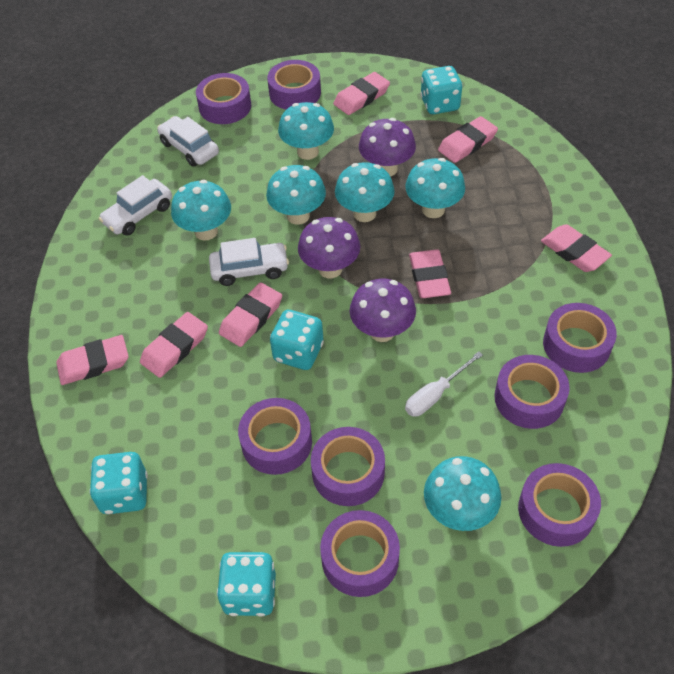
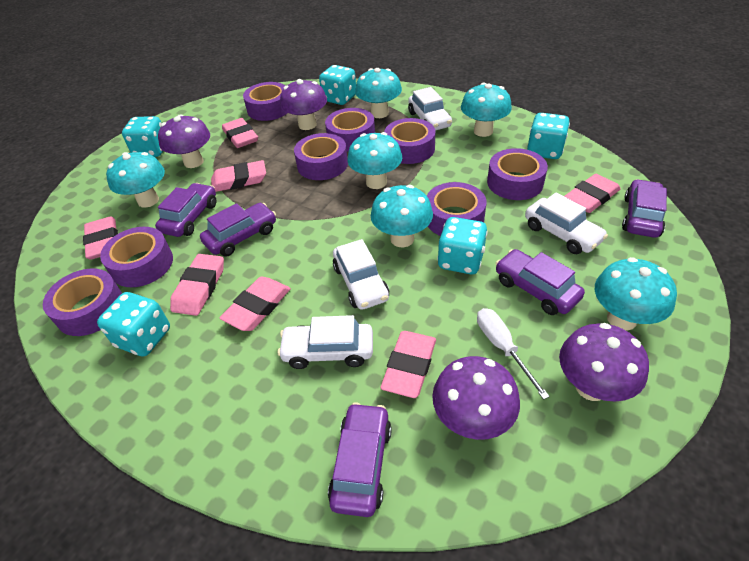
purple car: none = 0 -> [155,183,216,237] [200,203,276,256] [328,402,392,517] [495,249,585,315] [622,179,667,238] = 5
purple mushroom: [298,217,360,278] [349,278,416,342] [359,118,416,177] = 3 -> [158,114,210,168] [280,79,327,130] [432,356,520,440] [559,323,649,402] = 4
turquoise dice: [89,452,148,514] [217,552,276,617] [270,310,324,370] [420,66,463,114] = 4 -> [97,292,170,356] [122,116,163,157] [319,65,356,105] [437,217,488,274] [527,113,570,159] = 5
white car: [99,175,172,235] [157,116,219,167] [209,238,289,286] = 3 -> [278,315,373,369] [333,239,389,310] [408,87,452,131] [525,193,608,254] = 4

